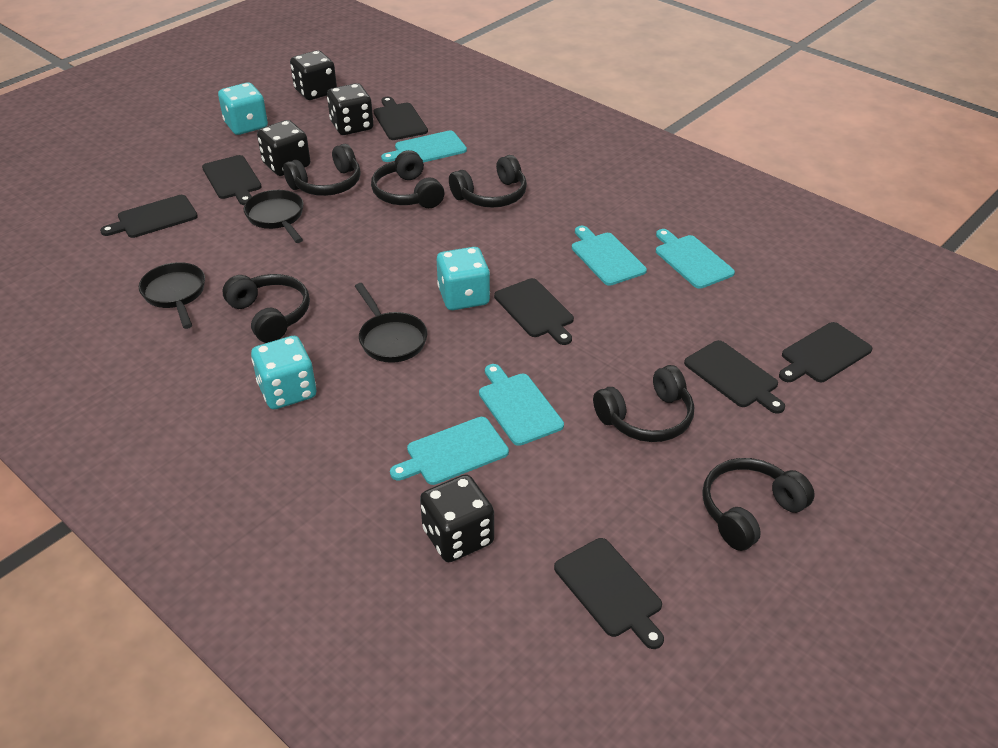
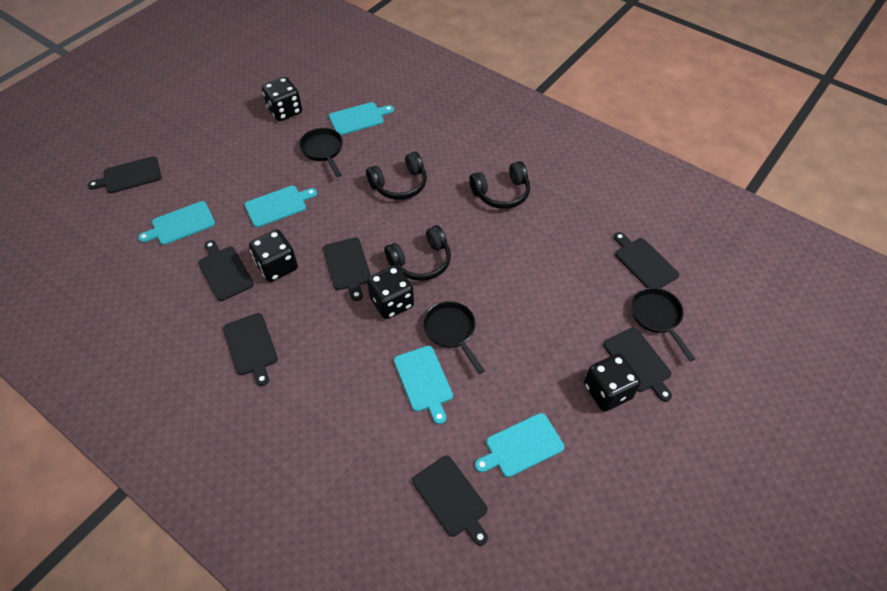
black headphones: [222,274,310,343] [283,144,361,196] [371,150,444,208] [449,155,527,208] [593,365,694,442] [702,458,815,551] = 6 -> [366,152,427,200] [384,225,451,281] [469,161,530,209] = 3
turquoise dice: [218,82,268,135] [251,336,316,409] [437,247,490,310] = 3 -> none = 0

